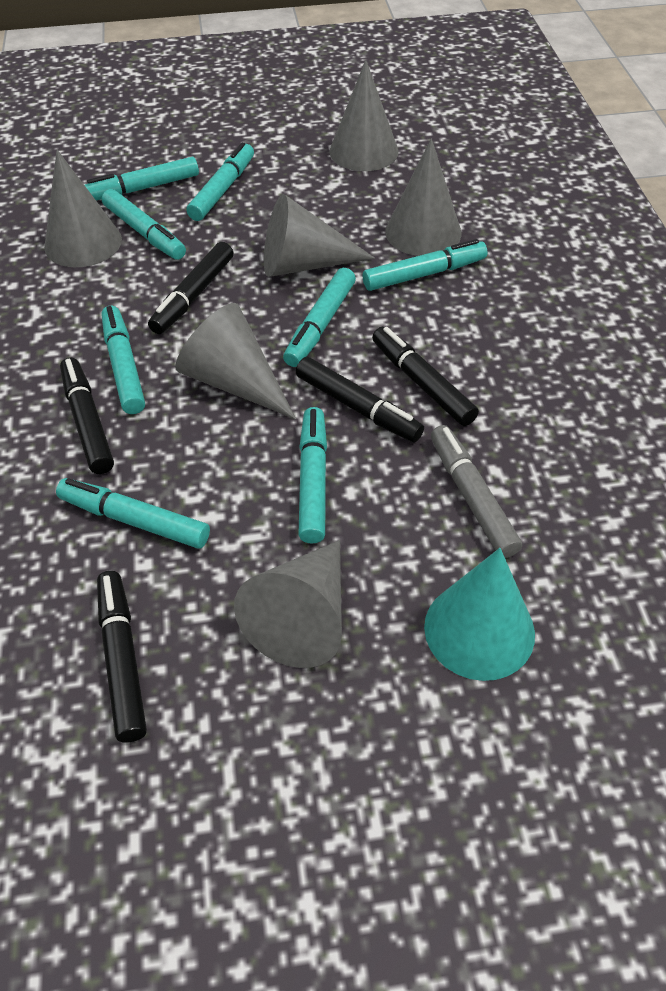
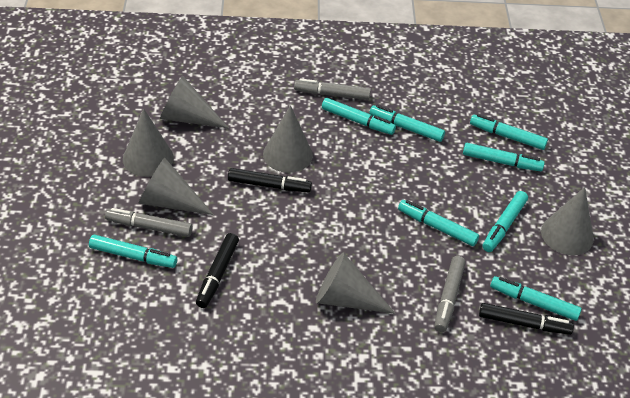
black marker: [60,358,114,474] [97,571,147,742] [148,242,233,334] [296,357,424,442] [372,327,479,426] = 5 -> [196,233,239,308] [228,168,312,192] [479,303,574,335] = 3
grey marker: [431,425,522,558] = 1 -> [105,208,192,237] [294,79,371,100] [434,256,466,332] = 3
turquoise cone: [424,548,535,681] = 1 -> none = 0

